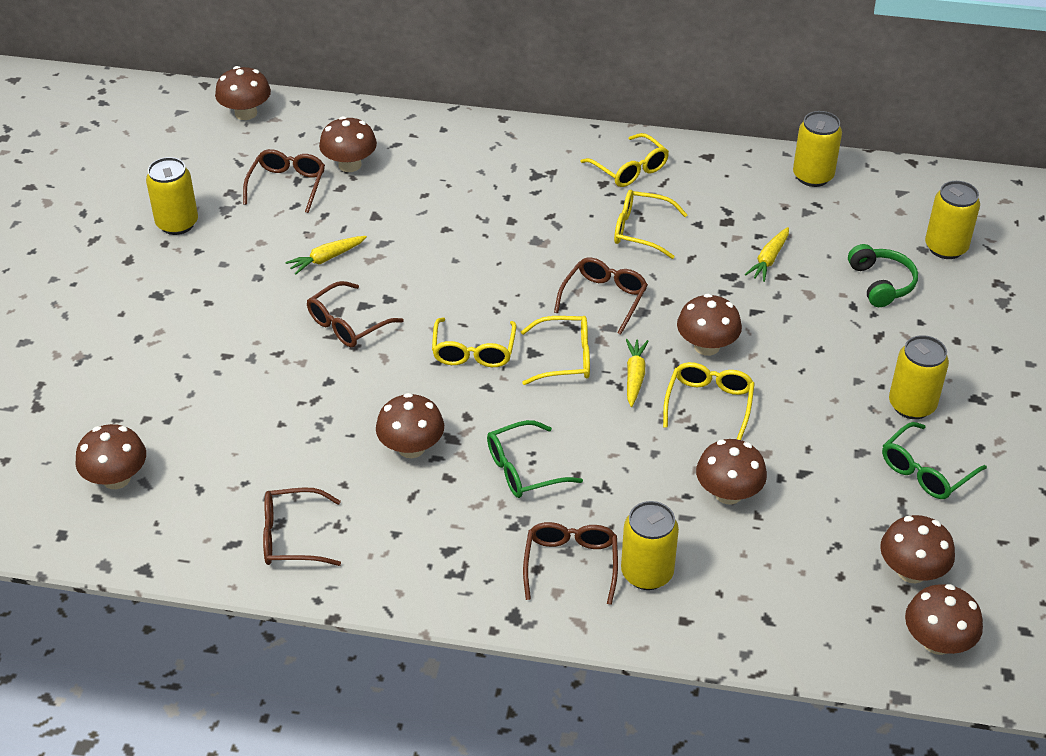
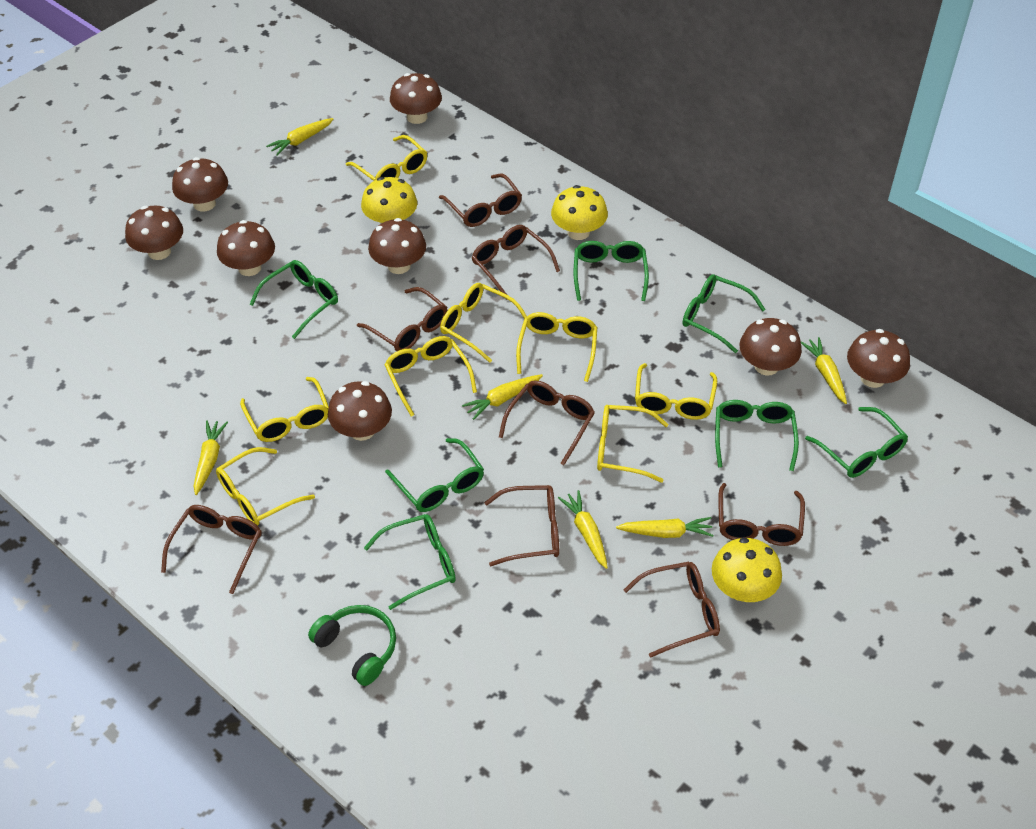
brown glasses: [243,149,325,213] [263,487,341,566] [307,281,404,347] [523,522,618,605] [554,257,648,335] = 5 -> [161,505,262,594] [357,287,447,351] [439,173,522,227] [471,225,560,300] [484,485,559,566] [499,380,595,465] [624,562,720,658] [718,483,805,546] = 8
green glasses: [487,420,583,498] [882,422,987,499] = 2 -> [250,260,338,339] [364,514,456,610] [385,438,484,512] [574,241,649,301] [683,274,766,353] [715,400,799,471] [805,407,908,478] = 7
yellow can: [146,157,198,235] [621,501,679,590] [793,111,842,187] [889,335,949,419] [925,181,980,259] = 5 -> none = 0
yellow carrot: [285,236,367,275] [626,339,648,407] [745,227,789,282] = 3 -> [194,420,228,495] [266,118,334,155] [462,374,543,420] [558,490,608,569] [616,517,714,538] [801,337,847,404] = 6
yellow glasses: [432,317,516,367] [521,316,590,385] [580,133,669,187] [614,190,688,259] [663,362,755,440] = 5 -> [216,447,315,526] [240,377,329,442] [346,135,427,181] [384,336,477,417] [440,283,527,363] [516,312,597,382] [597,405,668,483] [635,363,717,420] = 8
yellow mushroom: none = 0 -> [361,177,417,224] [551,185,608,240] [712,538,782,602] = 3

